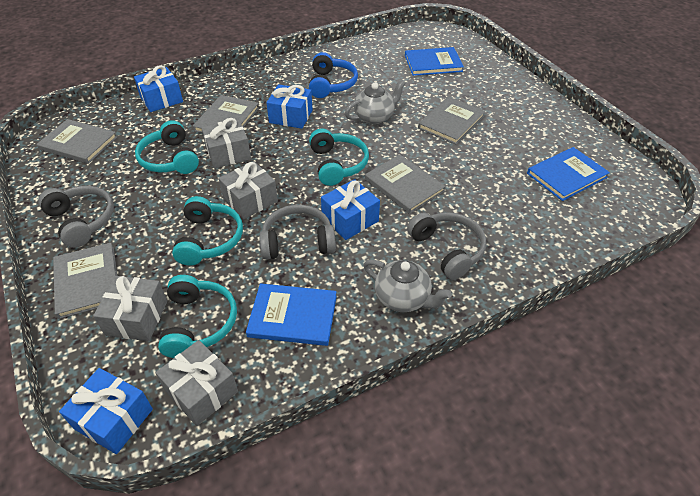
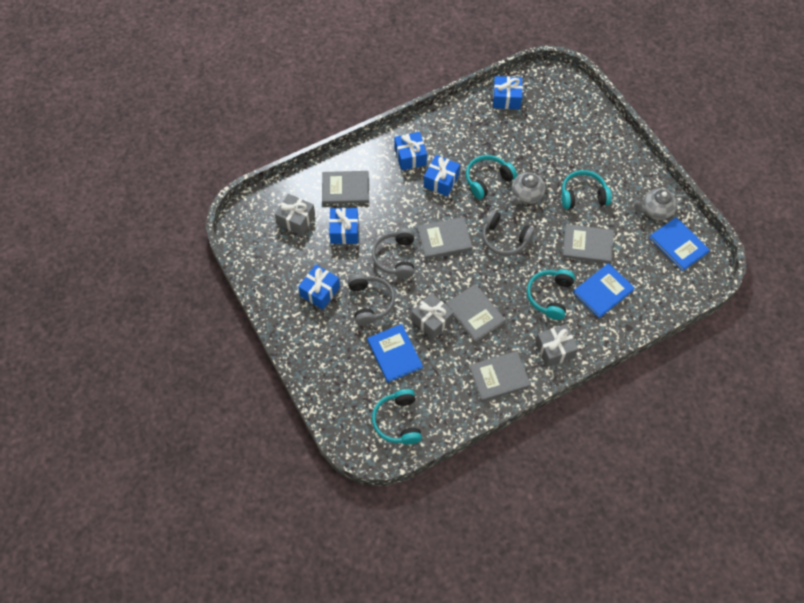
blue gift: [59,368,153,454] [134,65,183,112] [266,84,313,129] [321,179,380,240] = 4 -> [298,264,340,310] [329,208,359,244] [394,132,427,171] [424,155,460,197] [493,76,523,109] = 5
blue headphones: [309,52,358,98] = 1 -> none = 0
grey gift: [93,276,167,341] [156,340,238,426] [201,118,251,168] [218,161,278,220] = 4 -> [275,194,315,236] [411,293,454,340] [535,324,578,367] = 3

